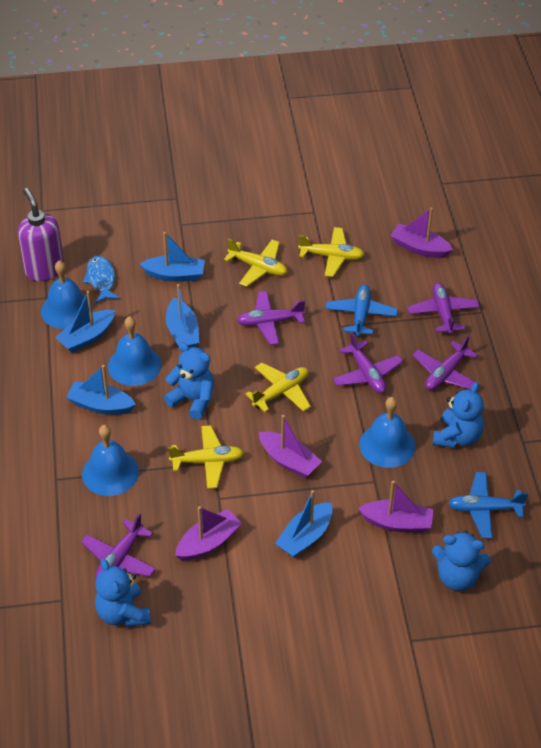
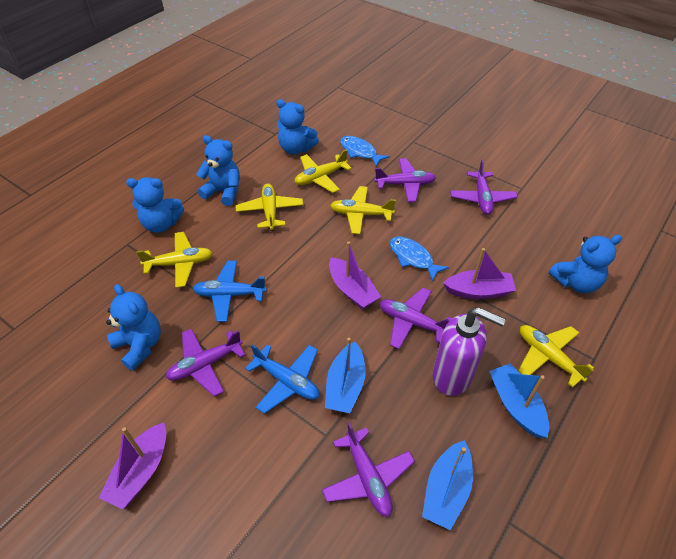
blue bell: [41,260,93,329] [82,425,139,496] [108,316,161,386] [359,397,416,468] = 4 -> none = 0
blue boat: [55,291,115,353] [66,365,136,415] [140,232,205,282] [166,284,199,348] [275,490,333,558] = 5 -> [325,338,366,413] [422,440,473,530] [489,363,550,438] = 3
blue fish: [82,256,120,303] = 1 -> [340,136,390,166] [390,236,449,282] = 2
blue teddy bear: [95,559,151,627] [164,342,214,420] [432,531,491,591] [433,382,484,448] = 4 -> [106,284,161,371] [126,177,184,233] [196,135,240,206] [276,99,319,154] [549,235,622,293] = 5
purple boat: [175,506,242,561] [259,415,322,478] [358,481,434,533] [391,207,453,258] = 4 -> [99,423,166,510] [329,241,381,309] [443,248,516,299] = 3
yellow plane: [168,425,244,489] [224,238,287,287] [245,363,311,412] [298,227,365,277] = 4 -> [136,232,213,288] [236,183,304,231] [295,149,352,193] [330,186,396,234] [518,325,594,388] = 5

